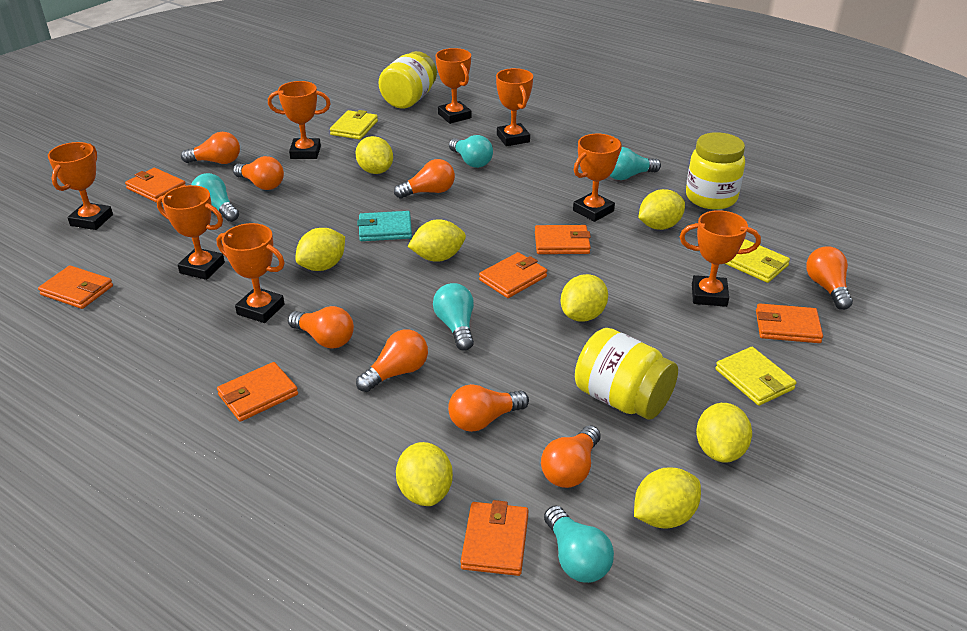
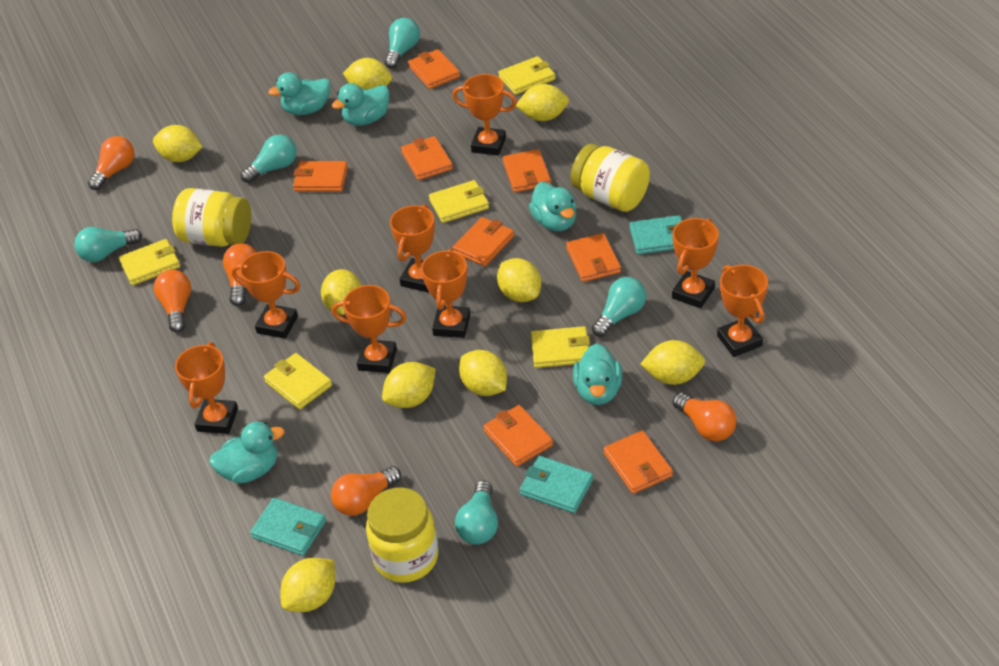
orange light bulb: [181,132,240,164] [233,156,284,190] [288,306,354,349] [356,329,428,392] [394,159,455,199] [448,384,529,432] [541,425,600,488] [806,246,853,310] = 8 -> [88,136,134,190] [154,269,191,333] [223,243,257,306] [331,466,401,516] [673,393,737,441] = 5
orange wallet: [38,265,113,309] [125,168,186,203] [217,362,298,422] [461,500,529,576] [479,252,547,298] [535,225,591,254] [756,303,823,343] = 7 -> [293,161,348,192] [401,136,453,180] [408,49,460,89] [452,217,514,266] [483,405,553,466] [503,149,551,193] [566,233,621,282] [603,430,673,494] = 8
turquoise duck: none = 0 -> [209,422,285,483] [268,72,331,115] [332,83,389,126] [529,182,576,231] [573,344,622,405] = 5
turquoise wallet: [357,211,412,241] = 1 -> [250,498,326,556] [520,456,593,513] [630,215,682,255] = 3
yellow lemon: [295,228,345,271] [355,136,393,174] [396,442,453,506] [407,219,466,262] [560,274,608,322] [634,467,701,528] [638,189,685,230] [696,403,752,463] = 8 -> [153,125,202,162] [280,558,335,612] [321,269,362,315] [343,58,392,89] [382,362,436,408] [459,350,507,396] [497,258,541,302] [516,84,569,121] [641,340,705,385] = 9
yellow wallet: [330,110,378,140] [715,347,796,406] [725,239,790,283] = 3 -> [119,239,180,285] [264,353,332,409] [429,180,489,223] [498,56,555,95] [531,326,590,368] = 5

